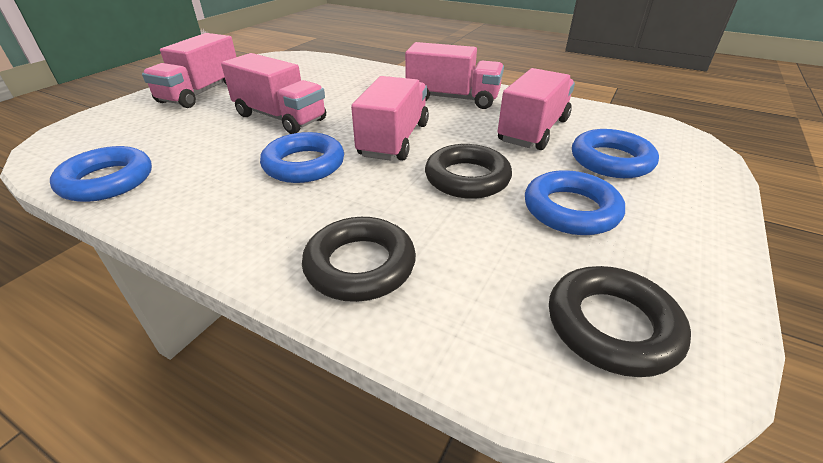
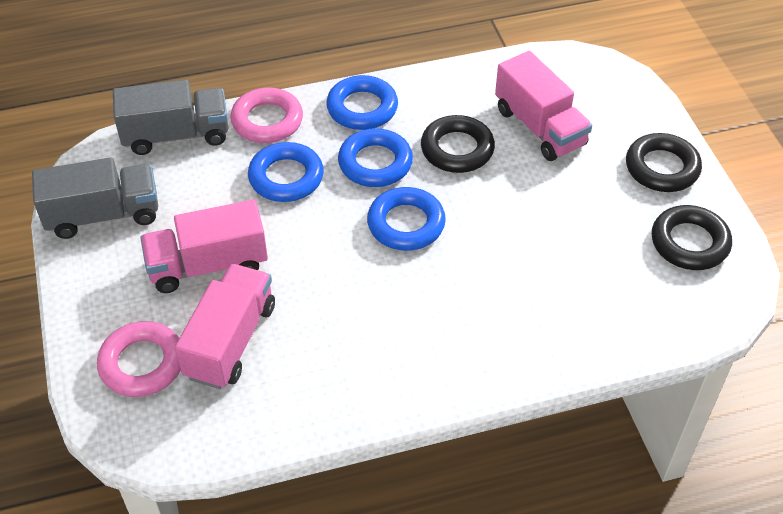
grey truck: none = 0 -> [32,157,158,239] [113,80,228,155] = 2
pink ring: none = 0 -> [97,321,181,397] [230,88,303,143] = 2
pink truck: [142,33,236,108] [221,53,326,134] [351,76,429,161] [405,42,504,109] [498,68,575,150] = 5 -> [140,200,268,293] [175,264,275,389] [495,51,592,161] = 3

